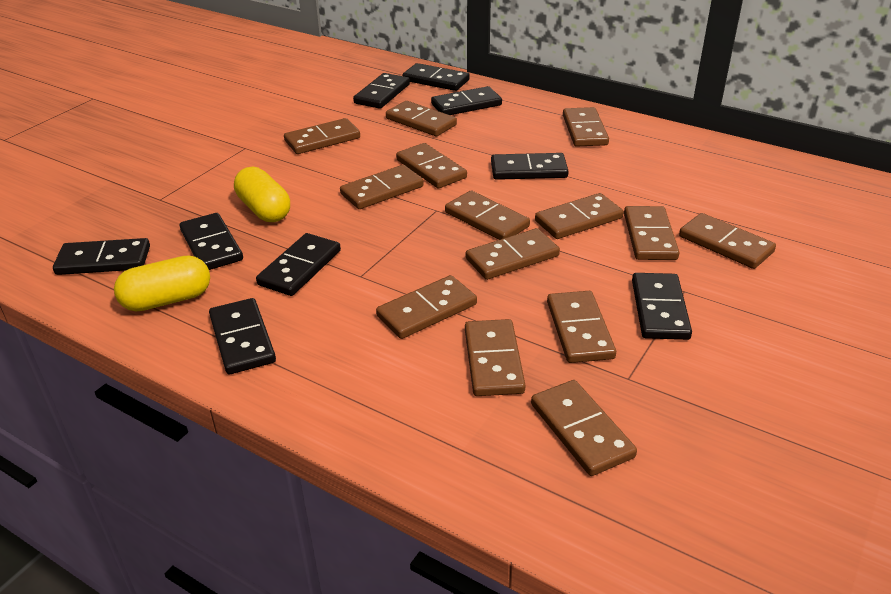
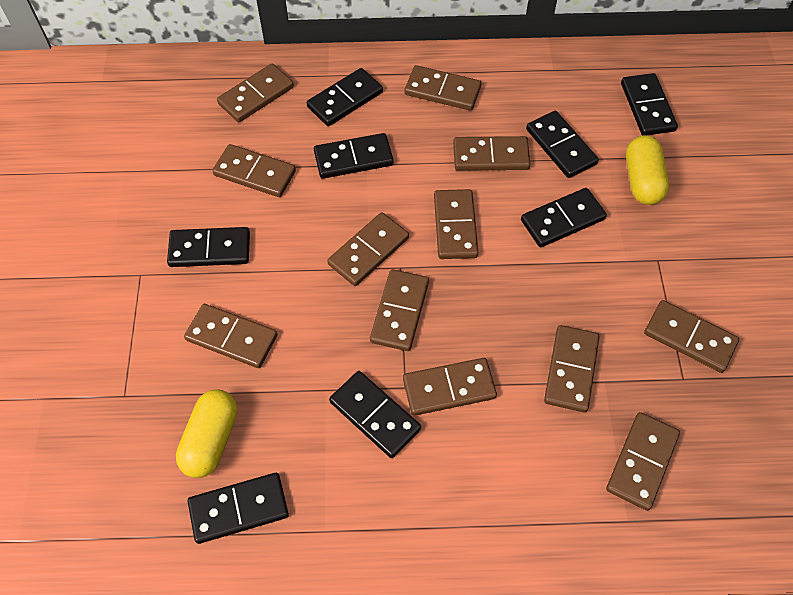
black domino: [53,238,150,275] [180,213,243,270] [209,298,276,374] [256,233,341,296] [353,73,410,109] [402,63,470,91] [431,86,502,115] [491,153,569,180] [632,273,692,340] = 9 -> [167,227,250,267] [187,473,289,544] [307,68,383,126] [314,133,394,179] [329,371,421,458] [521,188,607,247] [526,111,599,178] [621,73,678,135] = 8
brown domino: [284,118,360,154] [340,165,423,209] [376,275,477,339] [386,101,457,136] [396,143,467,189] [445,191,530,240] [465,319,526,396] [466,228,560,280] [531,380,637,476] [535,193,623,239] [547,291,616,363] [563,107,609,147] [624,206,680,260] [679,213,776,269] = 14 -> [184,304,277,368] [212,144,296,197] [217,64,294,123] [327,212,409,286] [370,269,429,351] [403,358,497,416] [405,65,481,111] [434,189,478,259] [453,136,530,171] [544,325,600,413] [606,412,680,511] [644,300,739,373] = 12

